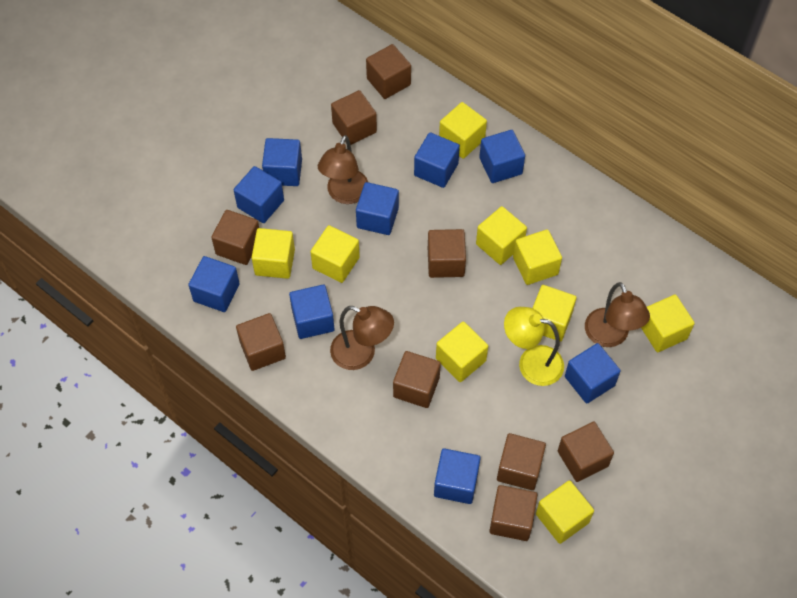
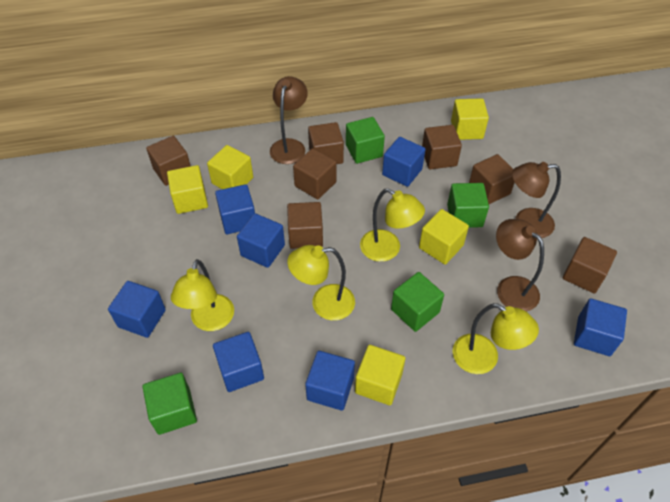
blue cube: [188,256,240,312] [234,166,284,223] [262,138,302,186] [289,285,334,339] [356,182,399,235] [414,132,460,188] [434,448,481,504] [479,130,525,183] [565,343,621,404] = 9 -> [108,281,166,338] [213,332,264,392] [215,184,255,234] [237,213,285,268] [305,351,355,411] [382,137,426,187] [574,298,627,356] = 7
brown cube: [211,210,259,265] [236,313,286,371] [331,90,377,145] [366,44,411,99] [393,351,441,408] [428,229,466,278] [489,485,537,541] [497,433,546,490] [558,422,614,482] = 9 -> [146,136,191,186] [287,202,323,249] [293,148,336,200] [308,122,344,164] [422,125,462,170] [469,154,515,204] [563,237,617,294] = 7
green cube: none = 0 -> [143,373,197,435] [346,117,385,164] [391,272,444,332] [447,183,489,228] = 4
yellow cube: [251,228,295,279] [310,225,360,283] [436,321,488,382] [439,102,487,159] [476,206,527,265] [513,229,562,285] [533,285,576,342] [536,480,594,544] [641,294,695,352] = 9 -> [167,165,208,214] [207,145,253,189] [355,345,405,405] [419,209,469,265] [451,98,489,140] = 5
yellow lamp: [504,307,564,386] = 1 -> [171,259,234,331] [287,245,355,321] [360,188,425,262] [453,303,539,374] = 4

